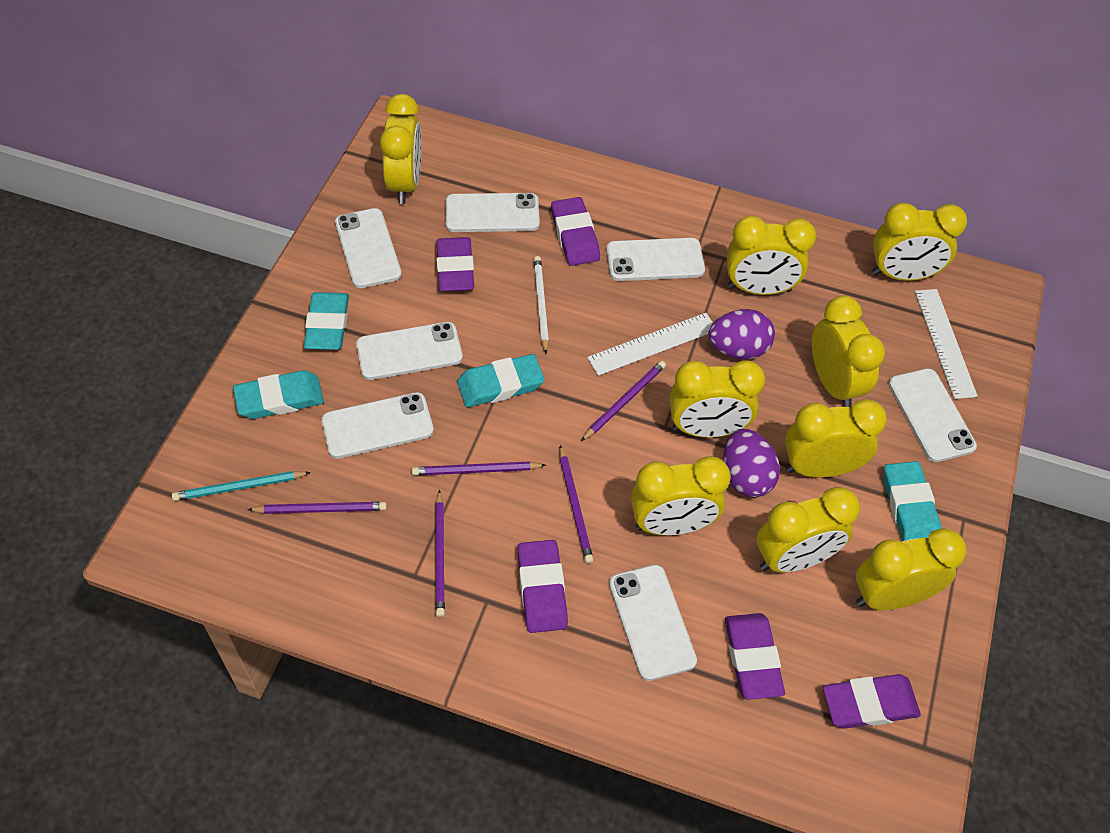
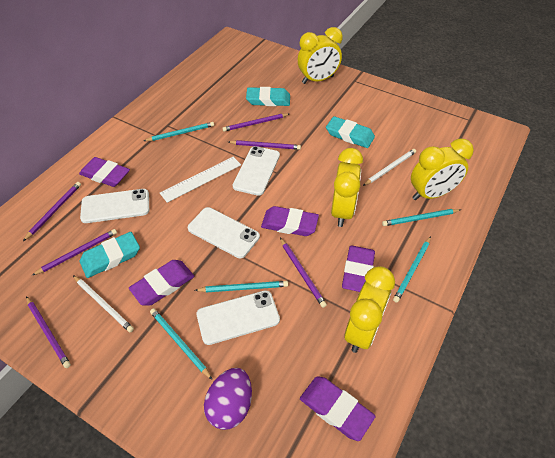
purple egg: [708,309,775,359] [723,429,780,497] = 2 -> [204,368,252,430] = 1
purple pencil: [247,502,387,514] [412,461,546,476] [435,490,445,617] [559,445,593,564] [581,361,666,441] = 5 -> [23,182,81,241] [26,296,71,368] [32,229,117,275] [222,114,289,132] [229,140,301,150] [280,238,327,308] = 6
turquoise eraser: [233,370,324,419] [304,292,349,350] [457,354,544,407] [884,461,942,541] = 4 -> [80,232,140,278] [246,87,290,106] [326,116,375,148] = 3
turquoise pencil: [172,471,311,501] = 1 -> [144,122,214,141] [150,308,212,379] [195,281,288,293] [382,209,461,226] [393,236,431,303] = 5
white pencil: [534,256,549,354] = 1 -> [73,275,134,332] [363,149,416,186] = 2
white phone: [322,392,434,459] [335,208,402,288] [356,322,463,380] [446,193,540,232] [606,238,705,281] [609,565,697,681] [888,368,977,462] = 7 -> [80,189,149,223] [188,207,260,258] [197,290,280,345] [233,146,280,196] = 4
white ruler: [587,313,713,376] [915,289,978,399] = 2 -> [160,157,241,203] = 1
yellow clock: [380,94,422,204] [631,456,731,536] [670,360,765,438] [727,216,816,295] [757,487,860,572] [785,399,887,478] [812,296,885,407] [856,528,966,610] [871,203,967,281] = 9 -> [298,27,343,84] [331,148,363,227] [345,266,395,353] [411,138,474,200] = 4

